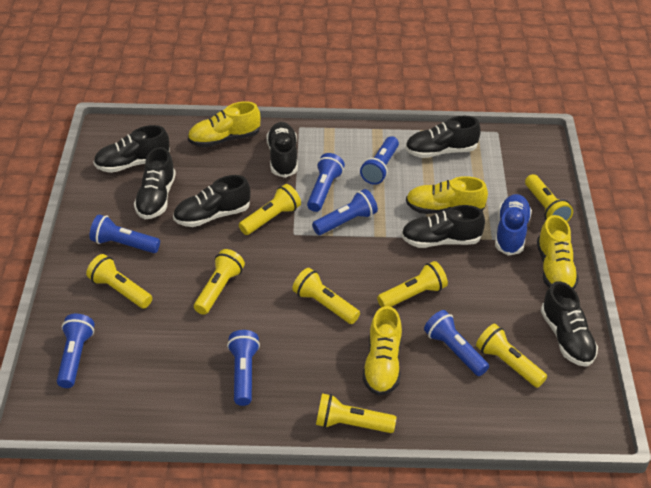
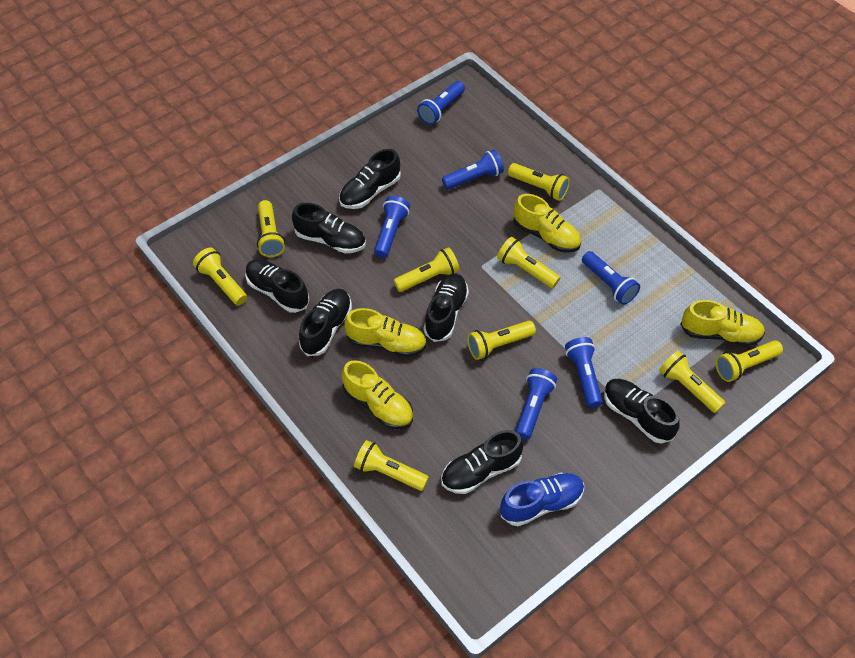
blue flashlight: [57,314,95,388] [90,215,160,253] [227,330,260,406] [307,153,345,212] [312,189,378,235] [360,136,399,185] [424,310,489,376] = 7 -> [374,196,410,258] [417,81,465,125] [442,149,504,190] [516,368,557,440] [565,337,603,408] [582,251,640,305] = 6
yellow flashlight: [86,254,152,308] [194,249,245,315] [239,184,301,235] [292,268,360,324] [316,393,396,433] [377,261,448,307] [476,324,547,388] [525,174,573,222] = 8 -> [193,248,247,305] [257,200,285,257] [354,440,429,491] [394,247,460,292] [467,321,536,360] [497,237,560,288] [508,163,570,201] [659,350,725,413] [715,340,783,382] = 9

